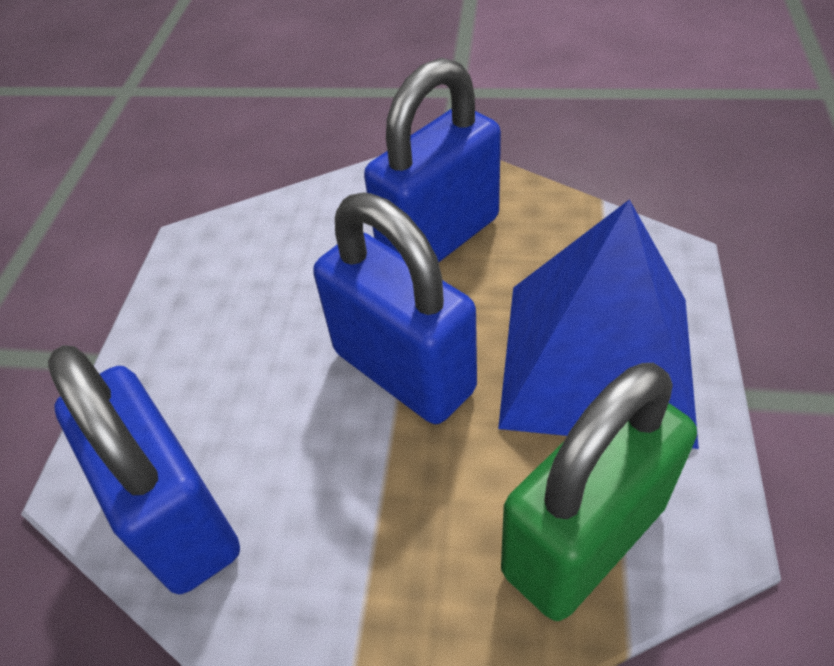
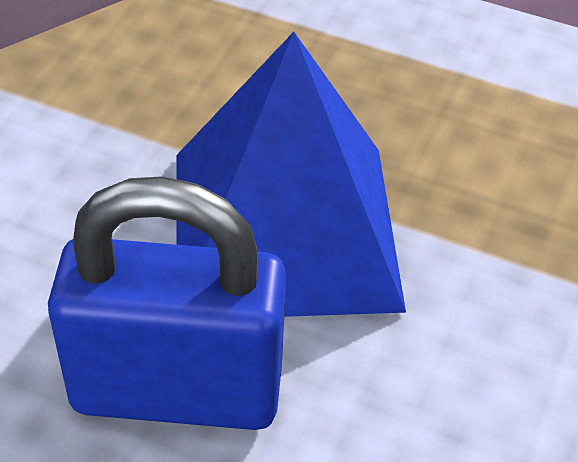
blue padlock: [48,345,240,594] [313,192,477,424] [364,58,501,263] = 3 -> [48,176,286,430] = 1
green padlock: [501,363,697,621] = 1 -> none = 0

